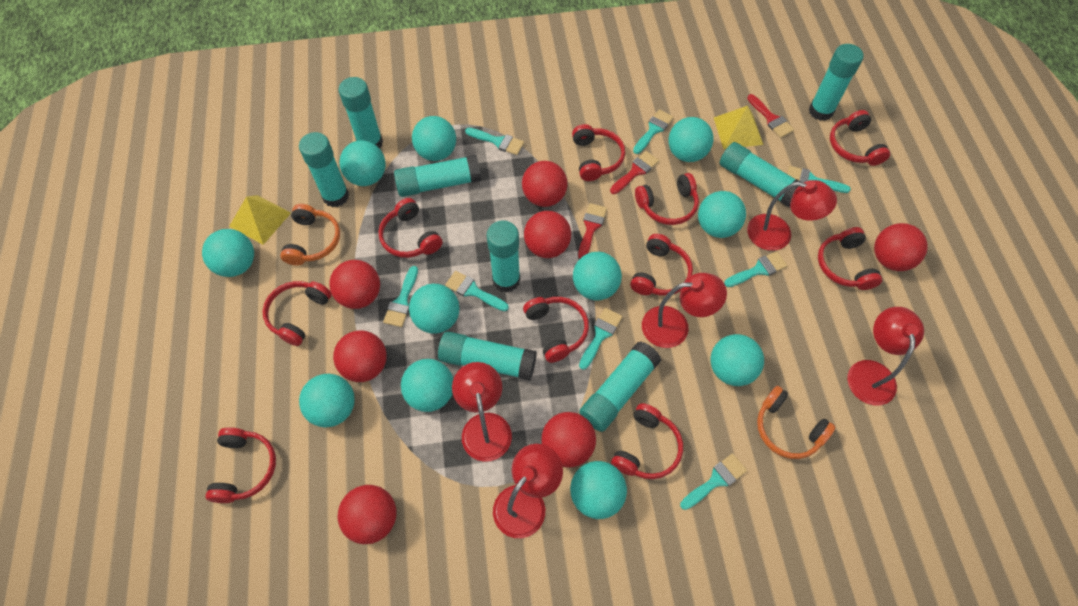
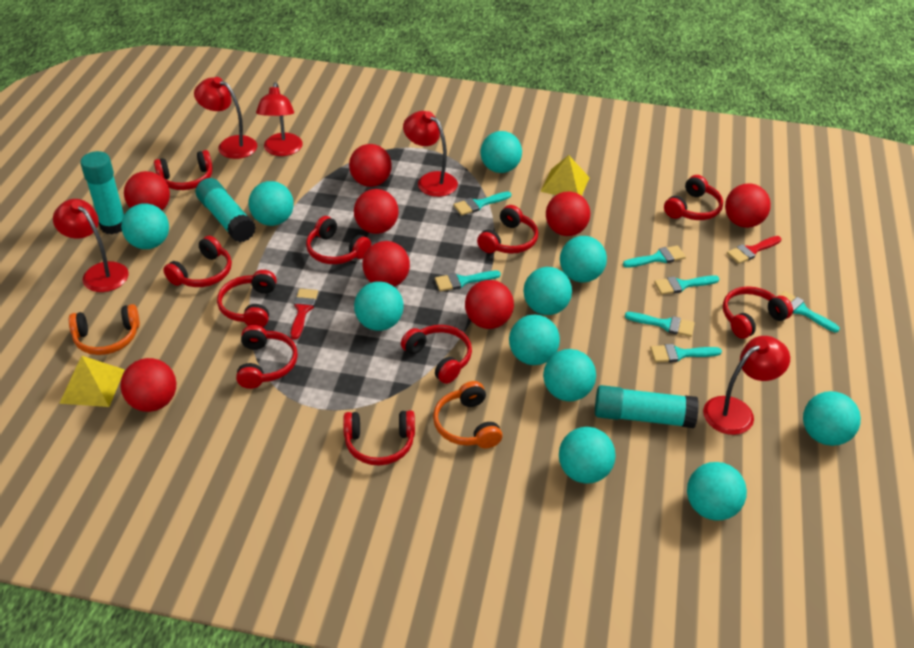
red ball: [330,260,380,309] [333,330,387,382] [338,485,397,544] [522,161,568,207] [524,211,571,258] [541,412,596,468] [874,223,928,271] = 7 -> [121,358,176,412] [124,171,170,210] [349,144,392,187] [354,189,399,234] [363,241,410,287] [465,280,514,329] [546,191,590,236] [725,183,771,228] = 8
red brush: [578,203,607,259] [610,151,659,194] [747,94,794,138] = 3 -> [291,288,318,340] [727,236,781,264] = 2
turquoise brush: [383,266,418,327] [445,271,509,311] [465,128,524,155] [579,308,622,370] [633,109,674,154] [680,453,747,510] [724,251,787,287] [787,166,851,193] = 8 -> [435,271,501,291] [453,192,511,215] [623,245,686,268] [625,312,695,337] [650,344,722,362] [654,275,720,295] [779,291,840,332] = 7
turquoise glue stick: [299,132,349,207] [338,77,383,149] [394,155,481,197] [438,331,537,381] [487,220,520,293] [579,341,661,432] [720,142,801,207] [809,44,863,121] = 8 -> [80,151,124,234] [196,178,256,243] [595,385,699,428] = 3

